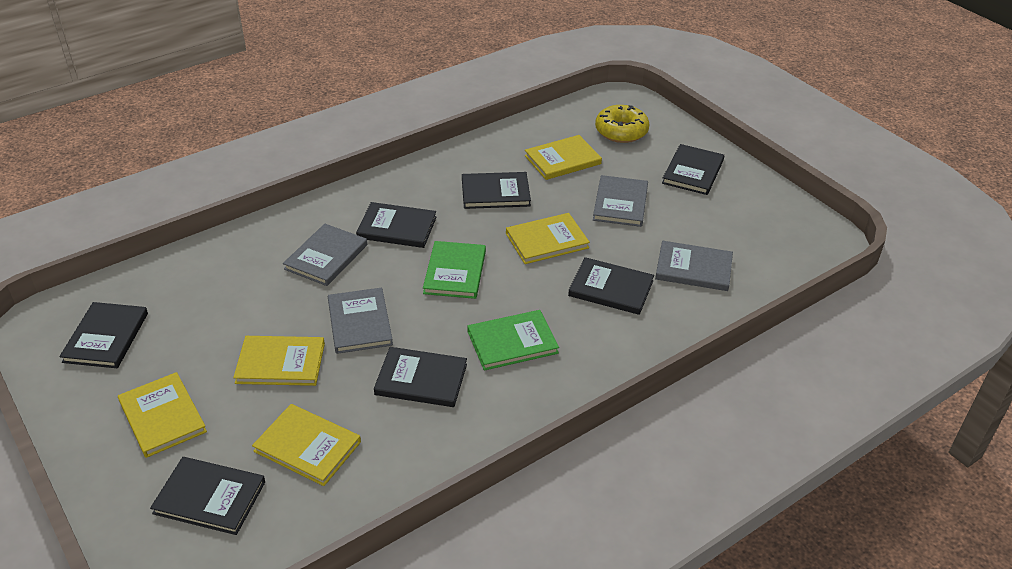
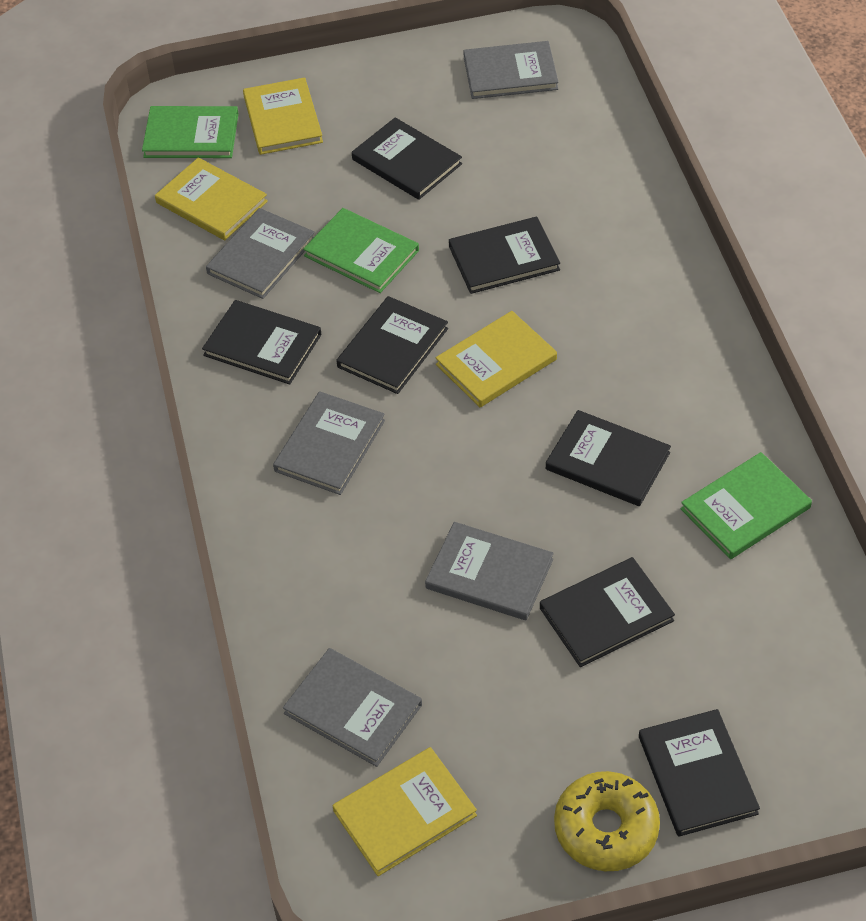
green book: [423,241,486,299] [468,310,559,371] = 2 -> [142,106,238,158] [303,208,419,293] [681,452,812,559] = 3
grey book: [283,224,367,286] [328,287,393,354] [593,175,648,227] [655,241,733,291] = 4 -> [206,208,315,299] [273,391,385,495] [283,648,422,767] [425,522,554,620] [463,41,559,99] = 5
yellow book: [118,372,207,458] [233,336,325,386] [252,404,361,486] [506,213,590,264] [525,135,602,180] = 5 -> [155,157,268,240] [243,77,323,155] [332,747,477,876] [435,311,557,407] = 4

